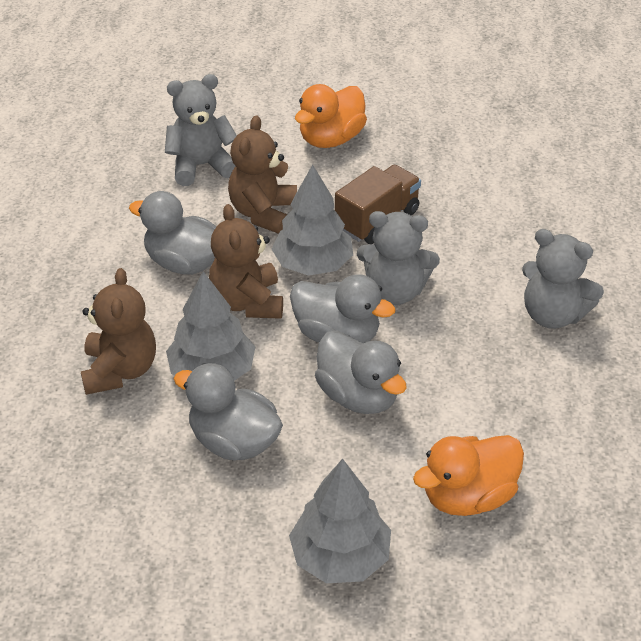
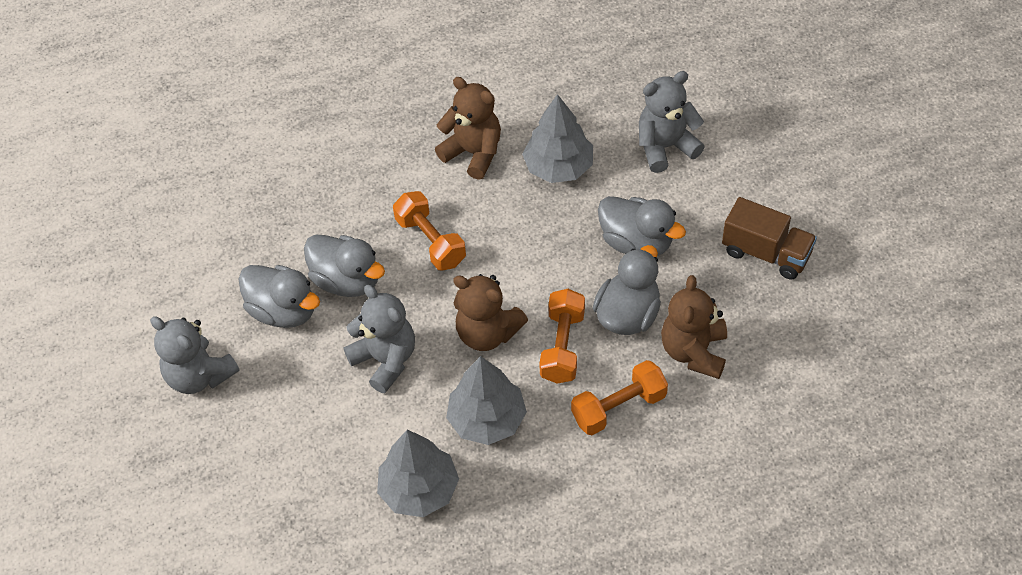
orange duck: [295,84,367,148] [413,435,524,516] = 2 -> none = 0
orange dumbbell: none = 0 -> [393,191,466,271] [539,289,585,384] [571,360,668,435] = 3

